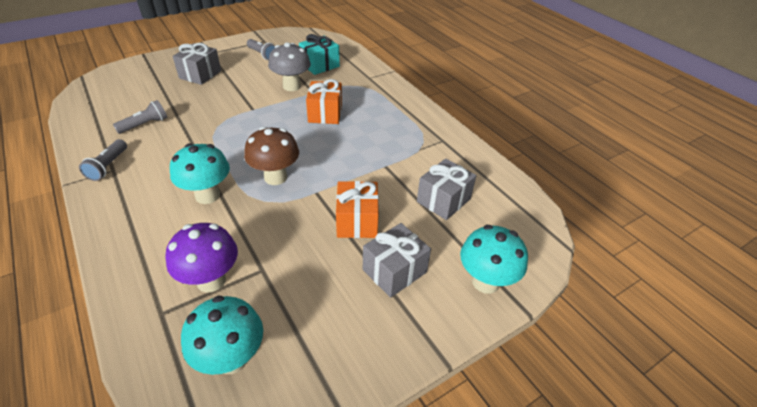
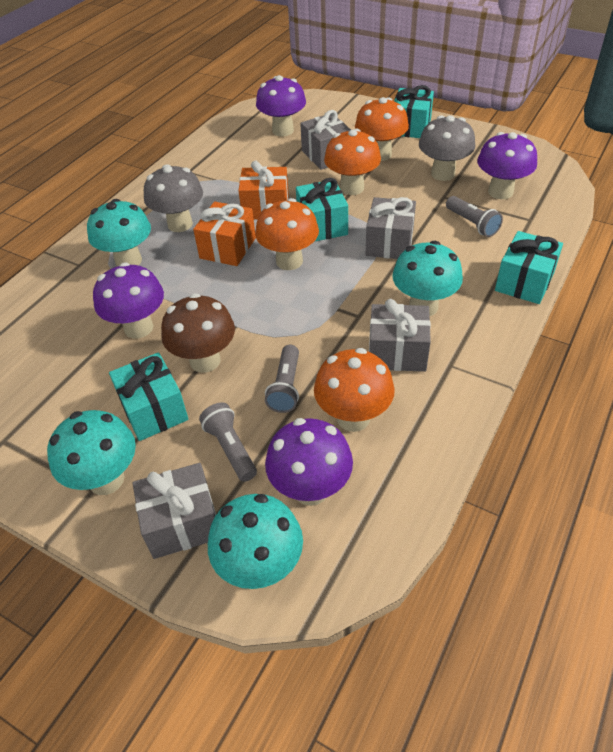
grey gift: [173,43,221,85] [363,223,431,298] [417,158,476,220] = 3 -> [133,463,216,559] [300,110,351,170] [366,197,416,259] [369,299,431,372] = 4
grey mushroom: [268,42,311,91] = 1 -> [144,164,203,232] [419,115,475,181] = 2
orange mushroom: none = 0 -> [255,198,319,270] [314,348,395,432] [324,129,381,195] [355,97,409,161] = 4
purple mushroom: [166,223,238,293] = 1 -> [93,262,164,339] [256,75,306,137] [265,418,353,506] [477,132,537,199] = 4
turquoise gift: [299,34,340,75] = 1 -> [109,352,189,441] [296,178,348,242] [394,85,434,138] [495,231,563,304] = 4
turquoise mushroom: [170,143,230,204] [181,295,263,375] [460,225,528,294] = 3 -> [47,410,136,495] [87,199,151,266] [208,494,303,589] [392,241,463,316] = 4

